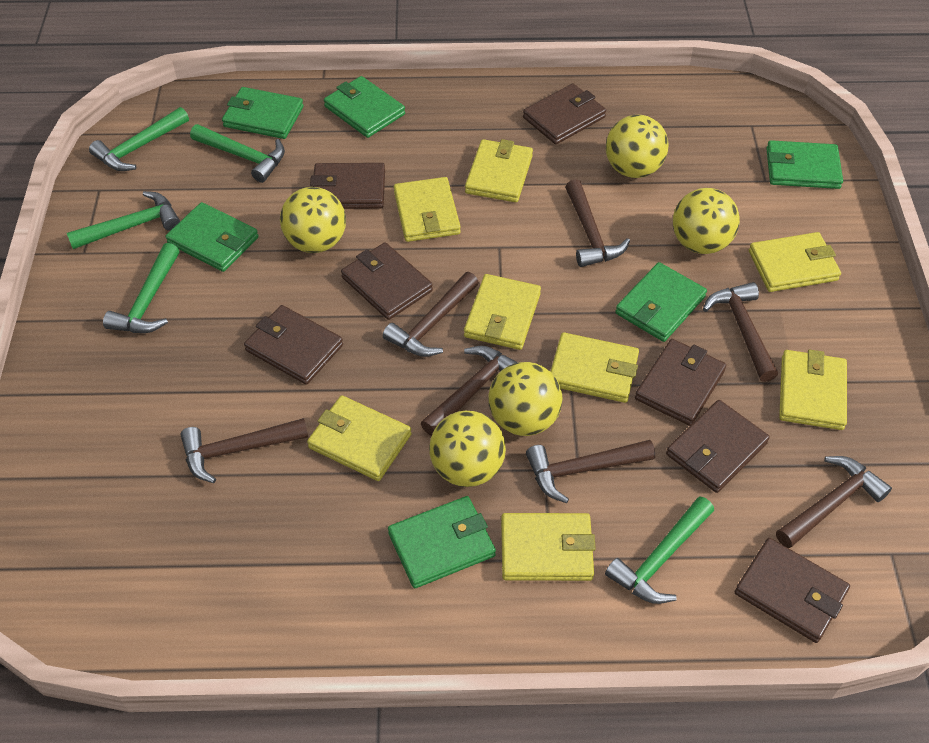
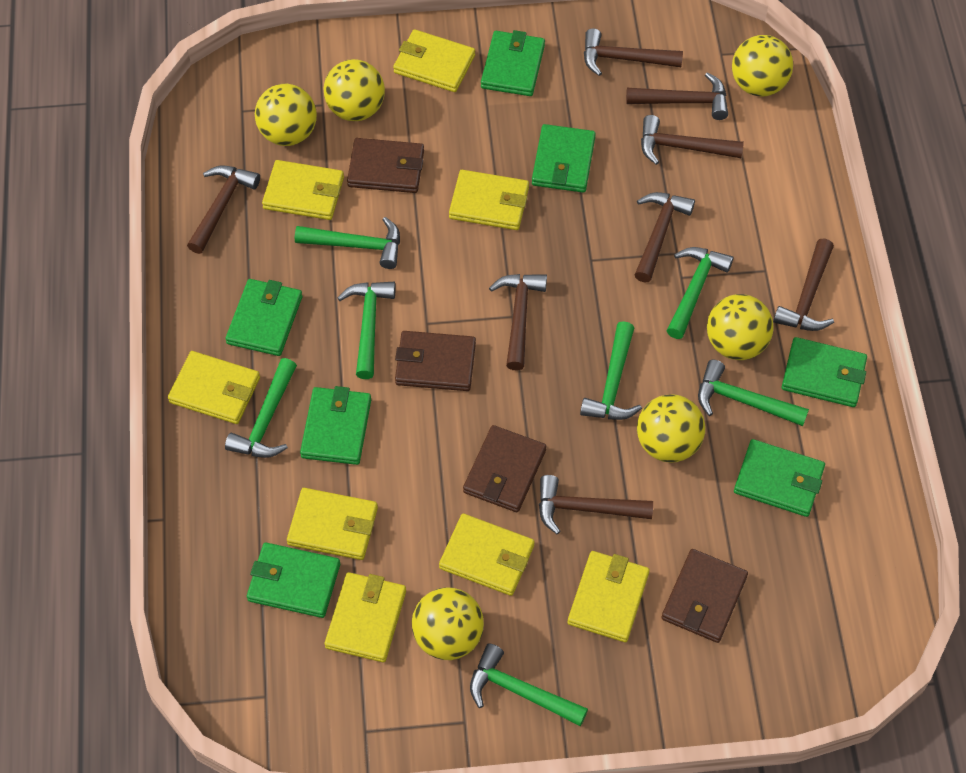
brown hammer: [180,418,308,483] [383,272,479,357] [421,346,518,436] [526,440,655,503] [565,179,630,267] [703,282,778,382] [776,456,892,548] = 7 -> [187,165,260,254] [489,274,547,371] [539,475,653,535] [584,29,683,76] [626,72,728,120] [635,192,695,283] [641,115,744,165] [773,238,834,331] = 8
brown wallet: [244,305,343,385] [310,163,385,209] [341,242,433,320] [523,83,606,144] [635,339,726,426] [666,400,770,493] [735,538,850,643] = 7 -> [347,138,424,193] [395,331,476,391] [463,425,546,512] [661,549,748,643] = 4
green hammer: [67,191,180,249] [89,107,189,171] [103,243,180,333] [190,124,285,183] [605,497,714,604] = 5 -> [225,358,297,458] [295,217,400,269] [338,282,395,379] [470,643,588,726] [580,321,642,420] [667,247,733,339] [698,360,809,426] = 7
green wallet: [165,202,259,272] [222,87,304,139] [324,76,405,138] [388,496,496,588] [615,262,707,342] [766,140,843,189] = 6 -> [225,279,302,356] [247,542,340,618] [300,386,371,465] [481,30,545,96] [532,124,596,193] [734,439,825,517] [782,337,867,407] = 7
yellow ball: [280,187,346,253] [429,411,506,487] [488,362,563,436] [606,115,668,178] [673,188,740,254] = 5 -> [255,84,317,146] [323,59,385,121] [412,587,484,660] [637,394,705,463] [707,294,774,360] [732,35,793,96] = 6

